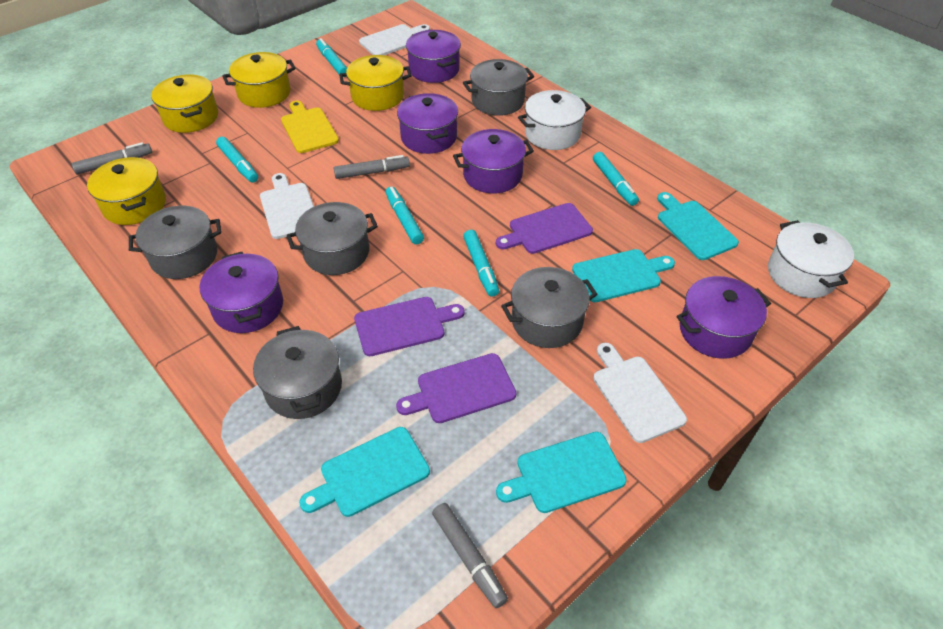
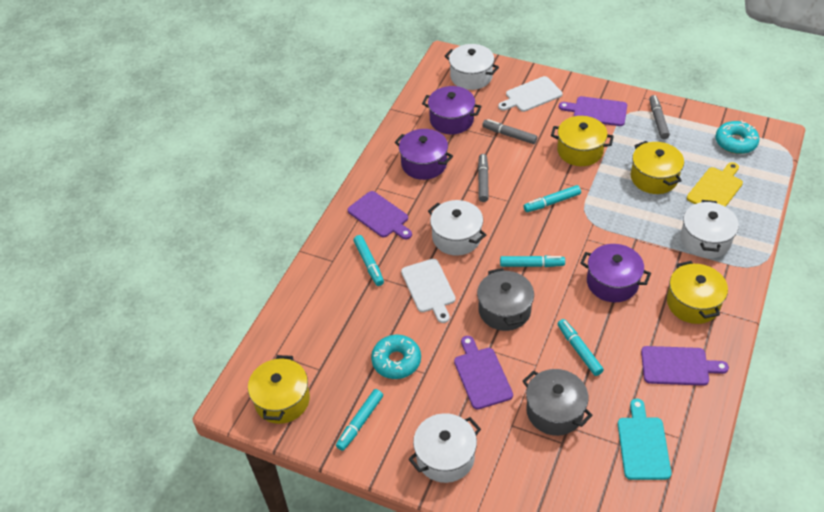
grey pot: [129,206,221,279] [253,326,342,419] [287,202,378,275] [463,59,534,116] [501,267,598,348] = 5 -> [477,268,534,331] [523,369,593,436] = 2
purple cutting board: [354,297,465,356] [396,353,516,423] [496,203,593,254] = 3 -> [348,191,412,239] [454,336,513,410] [559,96,627,126] [641,346,729,386] = 4
purple pot: [200,252,283,333] [397,93,458,154] [406,30,461,83] [453,129,534,193] [676,276,771,359] = 5 -> [395,129,453,180] [422,86,482,134] [580,244,651,302] = 3
turquoise cutting board: [299,427,430,517] [496,432,627,513] [572,249,675,302] [657,192,739,260] = 4 -> [618,399,671,480] = 1
turquoise donut: none = 0 -> [371,335,421,379] [715,120,759,154] = 2
white cutting board: [260,173,314,239] [359,24,430,55] [593,343,687,443] = 3 -> [401,259,456,323] [498,76,563,112] = 2
white pot: [518,90,591,150] [768,220,854,298] = 2 -> [408,413,481,483] [428,200,486,256] [445,44,499,90] [680,200,739,258] = 4

